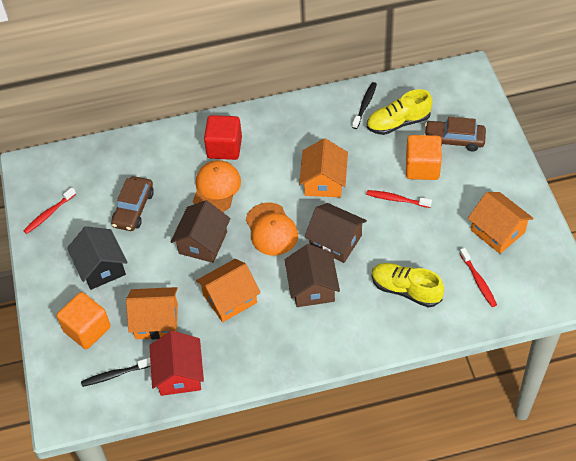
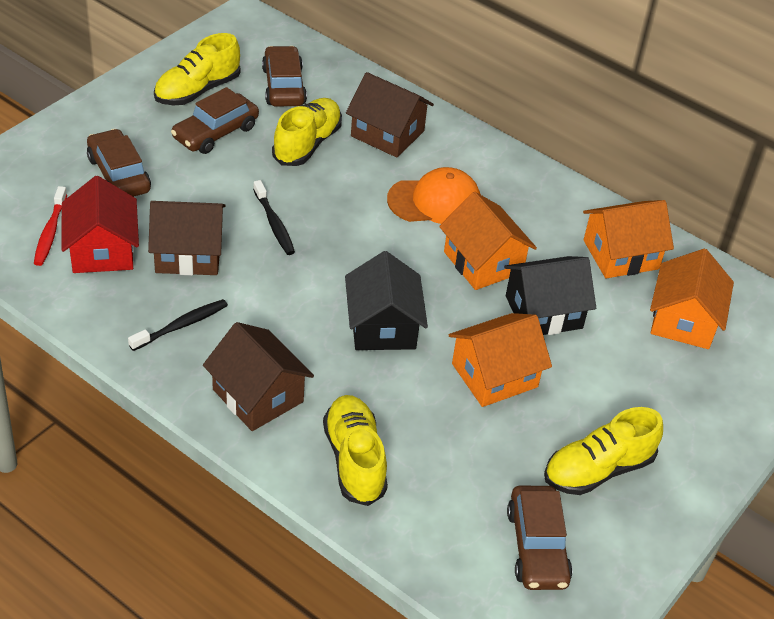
black house: [67,226,127,290] = 1 -> [345,251,428,350] [504,256,596,335] = 2
brown car: [111,176,154,231] [424,117,486,151] = 2 -> [87,129,151,197] [171,87,259,154] [262,46,307,107] [507,486,573,590] = 4
orange cap: [193,160,241,212] [246,203,298,256] = 2 -> [387,167,481,224] = 1
orange cube: [57,292,111,349] [406,135,442,180] = 2 -> none = 0
red cube: [204,115,242,160] = 1 -> none = 0
red toothbrush: [23,187,76,234] [366,190,432,208] [460,248,497,307] = 3 -> [34,186,67,266] = 1
yellow shoe: [367,89,432,135] [372,263,444,307] = 2 -> [154,33,241,105] [272,98,342,166] [323,395,388,506] [544,407,663,495] = 4

